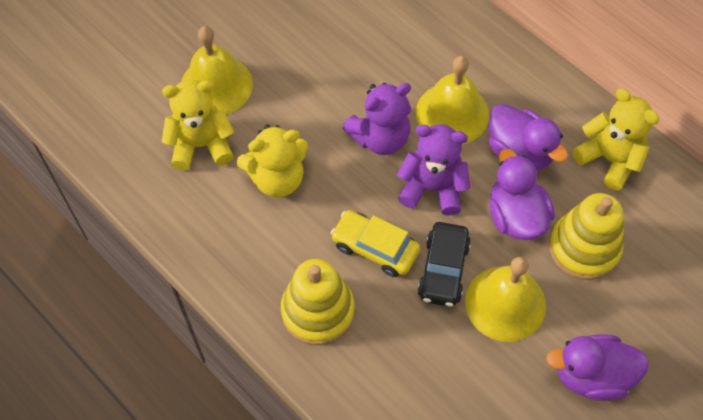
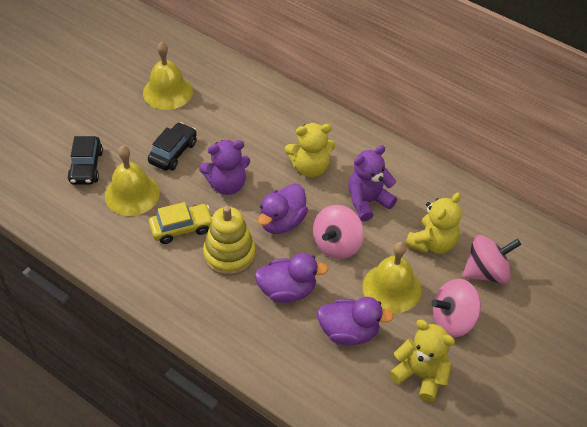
black car: [418,222,471,307] = 1 -> [67,136,103,184] [148,122,197,171] = 2
pink spinning top: none = 0 -> [313,205,364,259] [431,279,481,337] [462,235,521,284] = 3
yellow stacking toy: [281,259,355,345] [549,193,624,280] = 2 -> [203,206,256,276] = 1

